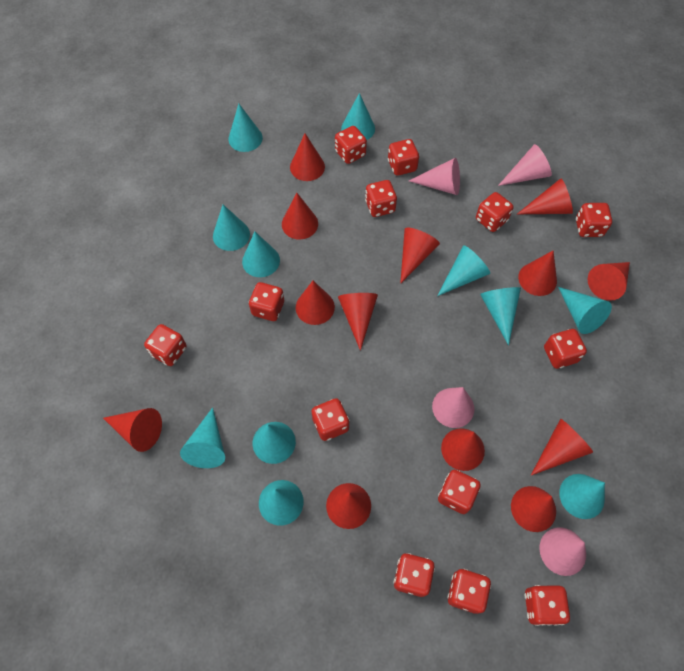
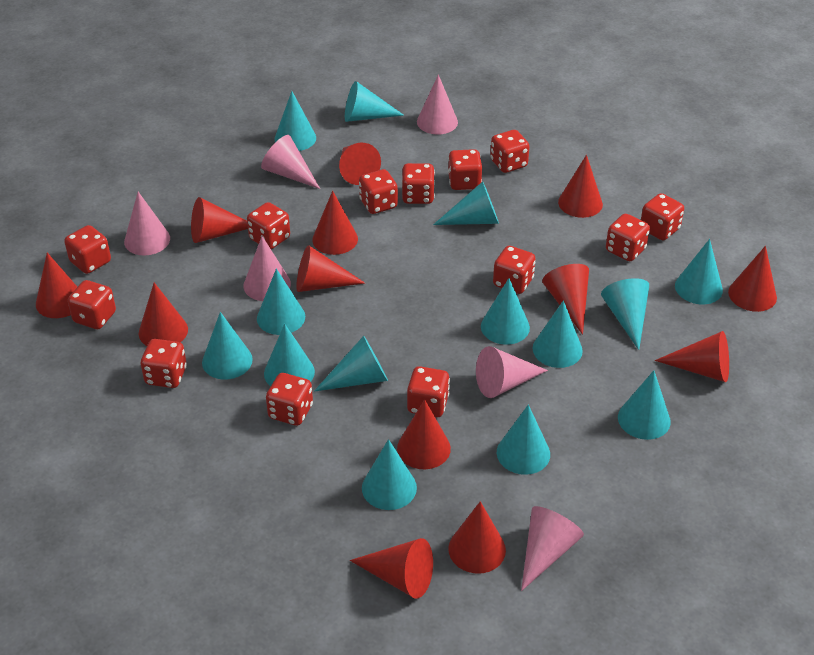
pink cone: [409,158,460,195] [432,387,474,428] [498,144,552,186] [539,527,586,576] = 4 -> [124,192,170,255] [243,236,291,301] [261,135,320,189] [417,74,458,134] [476,346,548,398] [521,506,584,591] = 6
turquoise cone: [180,407,225,468] [213,205,250,251] [228,104,263,152] [242,231,280,277] [253,422,296,464] [259,480,304,526] [341,93,375,140] [437,245,490,296] [480,287,521,345] [558,287,612,334] [559,474,605,519] = 11 -> [202,312,253,379] [257,268,305,335] [264,324,315,386] [275,91,316,151] [314,336,388,392] [345,81,404,122] [362,439,417,510] [433,181,499,225] [481,278,530,345] [497,404,550,475] [533,300,583,368] [601,278,649,350] [618,370,671,440] [675,239,723,304] = 14

